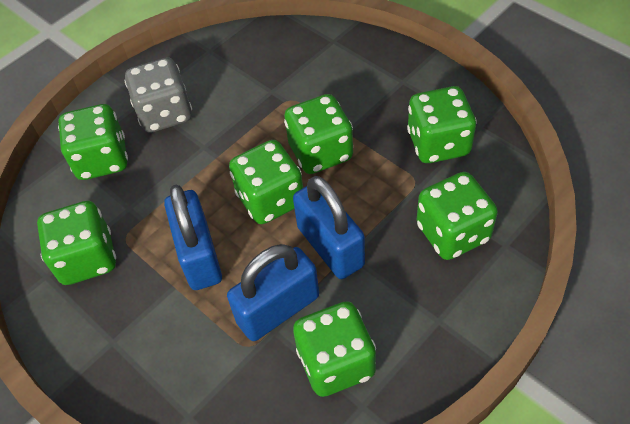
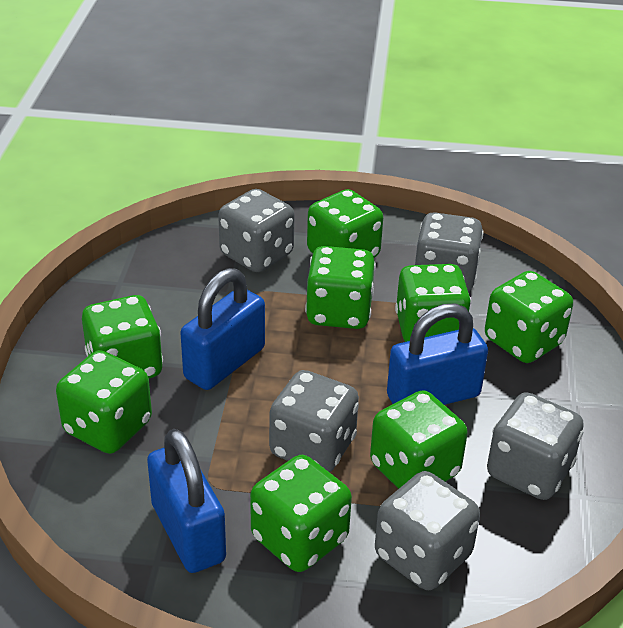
green dice: [37,201,116,285] [58,104,128,180] [229,140,303,224] [284,94,353,174] [293,301,376,397] [407,86,477,163] [417,172,498,260] = 7 -> [56,350,152,454] [82,295,163,378] [250,455,352,572] [305,246,376,329] [307,189,383,258] [370,390,468,489] [395,264,471,342] [485,271,573,363] = 8
grey dice: [125,57,192,133] = 1 -> [218,189,295,272] [269,370,359,472] [375,471,480,590] [415,212,483,292] [487,392,584,500] = 5

